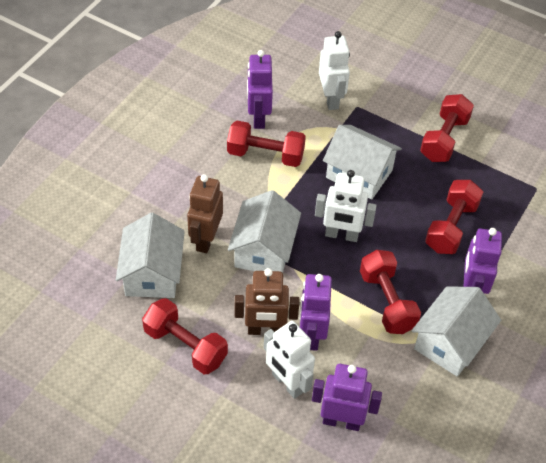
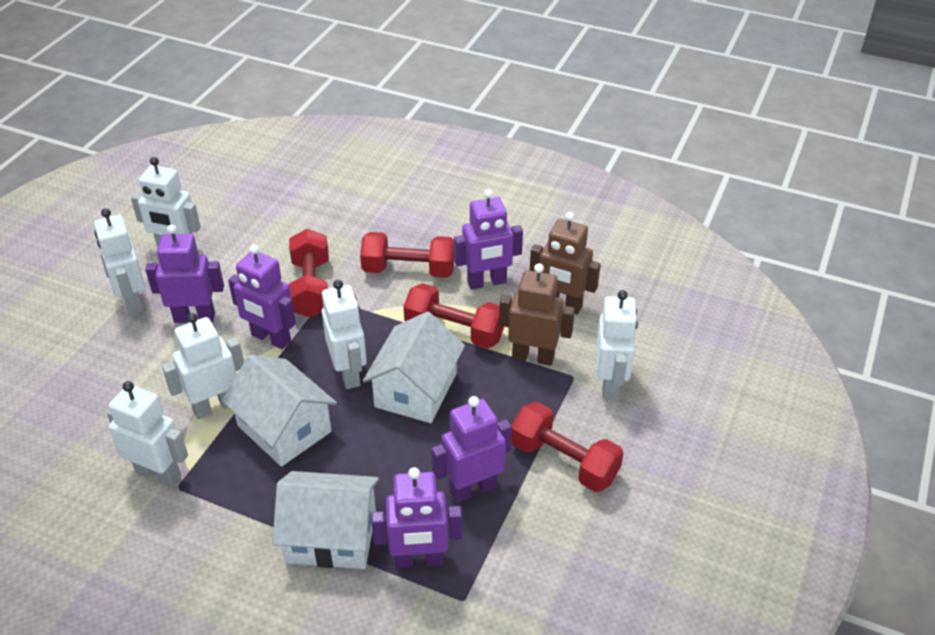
purple robot: [247,50,273,129] [300,274,332,351] [312,364,382,431] [463,228,502,294] = 4 -> [145,224,224,323] [228,245,296,349] [371,467,462,568] [432,396,512,503] [454,189,523,290] = 5
red dumbbell: [142,298,228,374] [227,121,306,167] [360,250,421,334] [420,94,474,162] [425,180,483,254] = 5 -> [288,229,329,318] [360,232,454,278] [403,283,504,349] [511,402,624,492] = 4
white house: [116,213,185,298] [228,190,301,273] [323,125,402,199] [412,286,501,377] = 4 -> [222,355,337,467] [273,471,379,569] [363,311,465,423] = 3
white robot: [264,321,315,399] [315,170,377,242] [319,31,350,110] = 3 -> [94,208,145,315] [107,381,188,487] [131,157,201,249] [162,313,244,419] [322,280,367,389] [596,290,638,400] = 6

